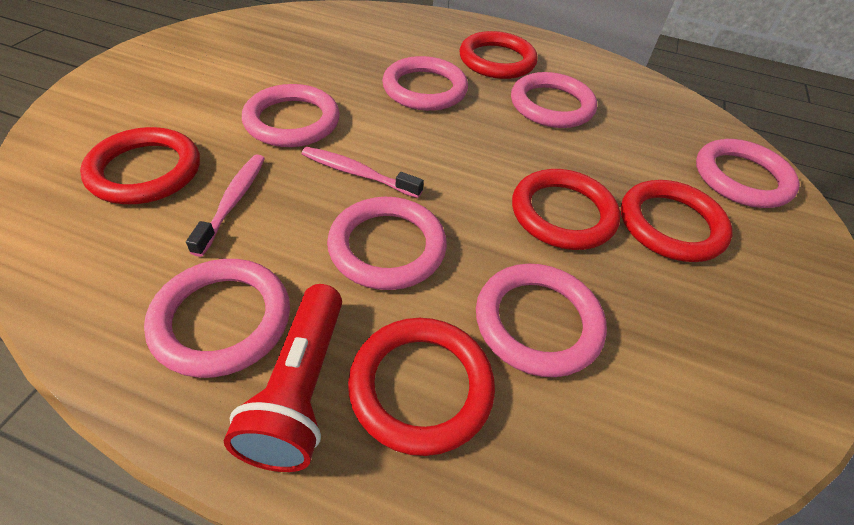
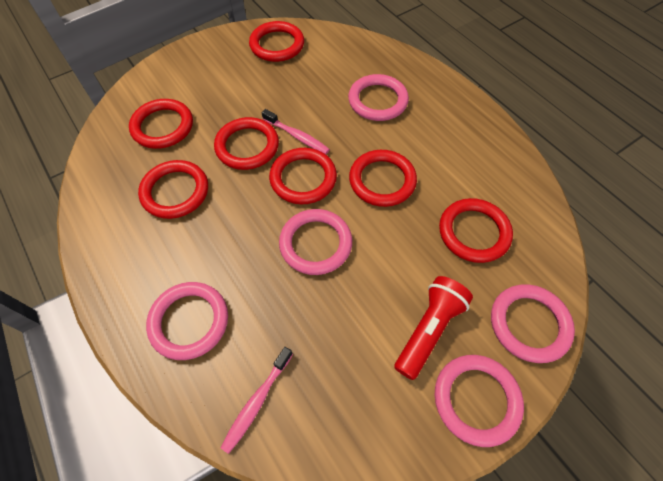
pink ring: [144,259,290,378] [242,84,340,147] [327,197,447,290] [382,56,468,111] [476,264,607,377] [511,72,597,128] [696,139,800,208] = 7 -> [146,282,228,360] [279,209,352,275] [348,74,409,121] [435,355,524,447] [491,284,575,363] = 5
red ring: [80,127,200,204] [348,318,495,456] [460,31,538,79] [512,169,621,250] [621,180,733,262] = 5 -> [129,99,193,149] [138,160,208,219] [214,117,279,170] [249,21,304,62] [269,148,337,204] [349,150,417,207] [439,198,513,263] = 7

